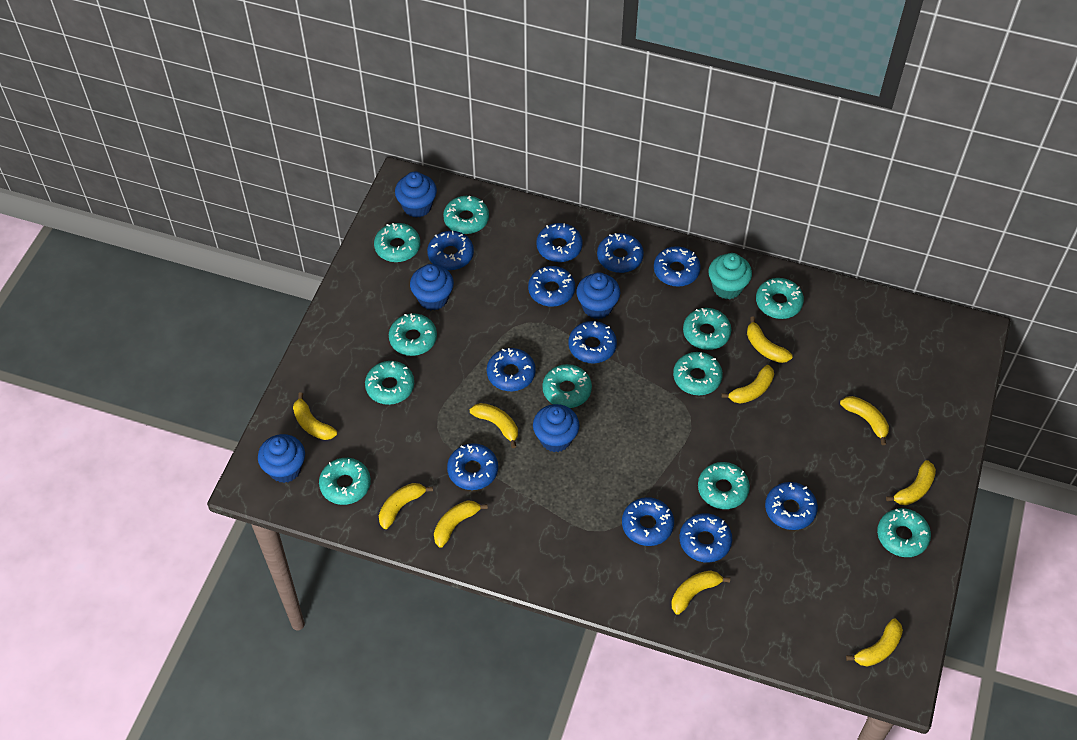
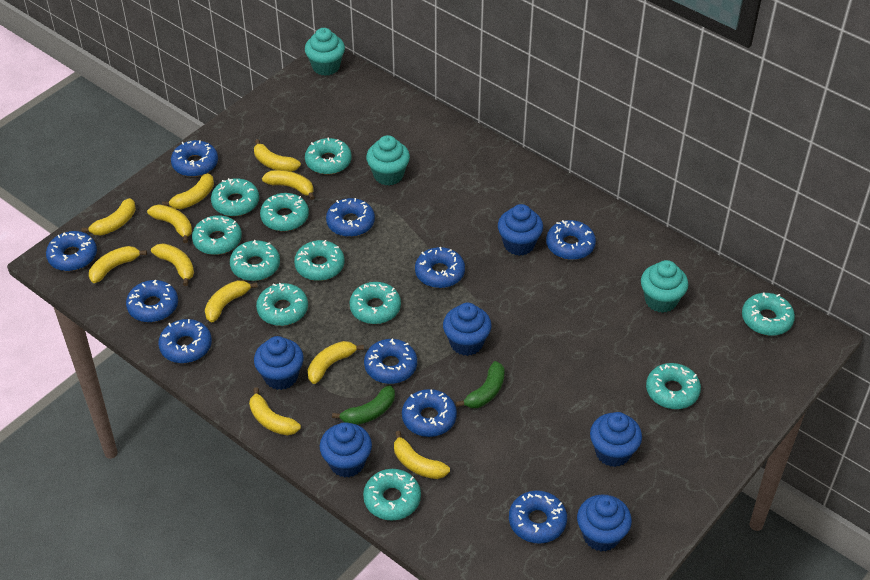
blue cupcake: [258,434,305,483] [395,172,437,218] [410,264,454,311] [533,404,580,452] [576,272,620,319] = 5 -> [254,336,304,390] [320,422,372,478] [443,303,492,356] [498,204,543,256] [577,494,632,551] [590,412,642,467] = 6
blue donut: [427,231,474,270] [447,443,498,490] [487,348,536,391] [528,266,575,307] [536,223,583,262] [568,321,617,363] [597,233,644,273] [622,497,674,546] [654,246,701,287] [679,513,732,562] [765,482,818,530] = 11 -> [46,231,97,271] [126,279,178,322] [158,319,212,363] [171,140,218,177] [326,198,375,237] [364,338,417,384] [402,389,457,437] [415,247,465,288] [509,491,567,544] [546,220,596,260] = 10
green banana: none = 0 -> [332,385,395,425] [456,361,505,408] = 2
turquoise cupcake: [708,253,752,299] = 1 -> [305,28,345,76] [366,135,410,186] [641,260,688,313] = 3
yellow banana: [293,392,337,440] [379,483,433,529] [434,500,488,548] [470,403,518,448] [671,570,730,615] [721,365,774,404] [747,317,792,363] [840,396,889,445] [846,619,903,667] [886,460,936,505] = 10 -> [82,198,136,236] [89,246,147,283] [147,204,192,243] [151,243,194,286] [162,173,214,209] [205,280,258,322] [249,387,301,436] [254,139,301,172] [262,170,315,200] [307,341,364,384] [394,431,450,479] = 11

